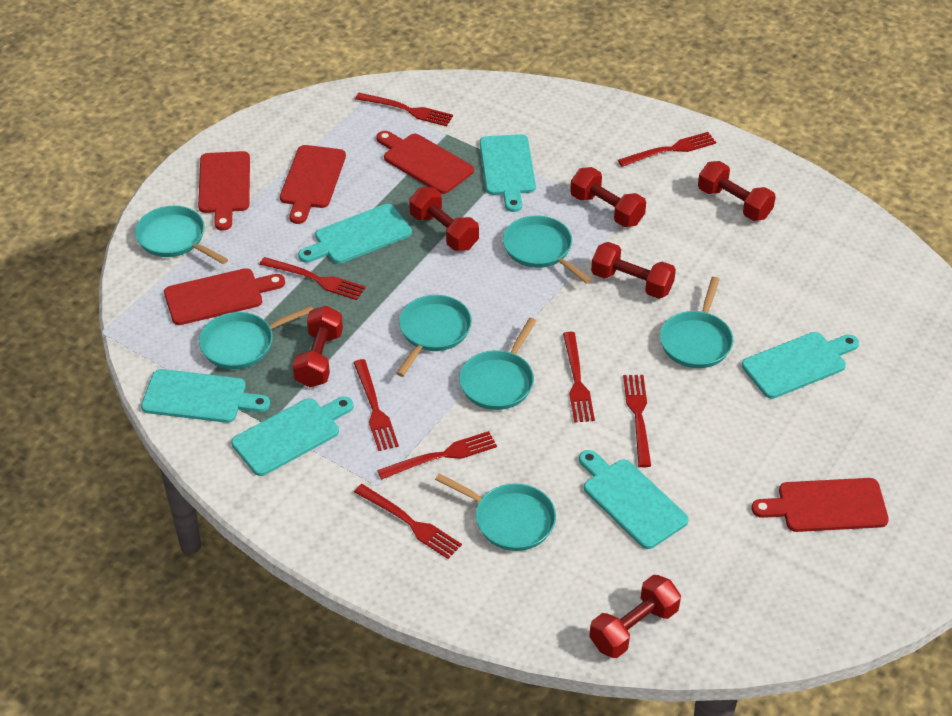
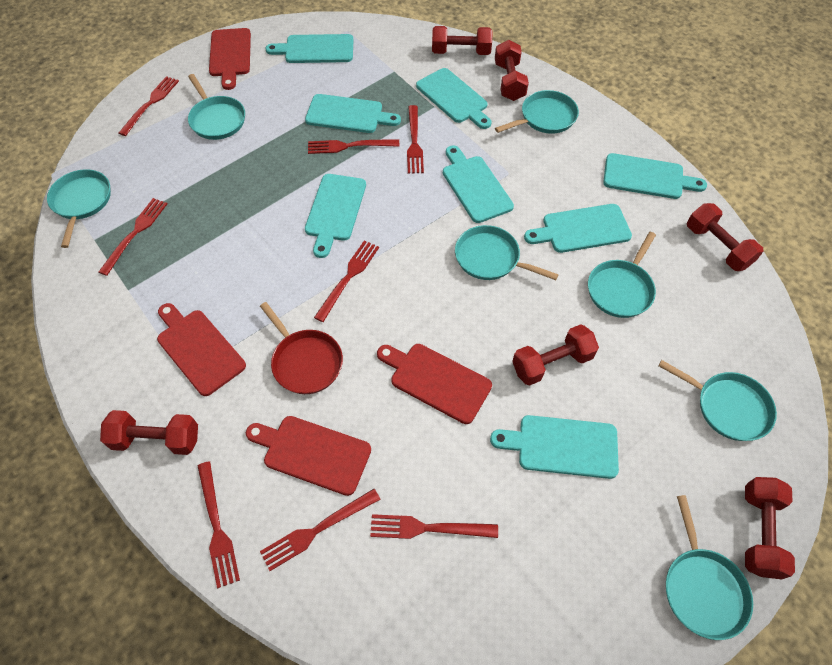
red cutting board: [164,268,285,325] [198,151,250,231] [280,145,346,224] [376,131,474,194] [752,478,889,532] = 5 -> [157,303,246,396] [209,28,251,90] [246,416,371,496] [377,344,492,424] = 4
red pan: none = 0 -> [260,302,343,394] = 1
turquoise cutting board: [141,369,270,423] [231,396,353,476] [298,204,412,264] [480,134,536,212] [579,450,689,549] [742,332,859,399] = 6 -> [265,34,353,63] [305,94,401,133] [305,174,366,258] [416,68,492,129] [443,145,514,223] [490,415,619,479] [524,204,632,253] [603,153,707,199] = 8

